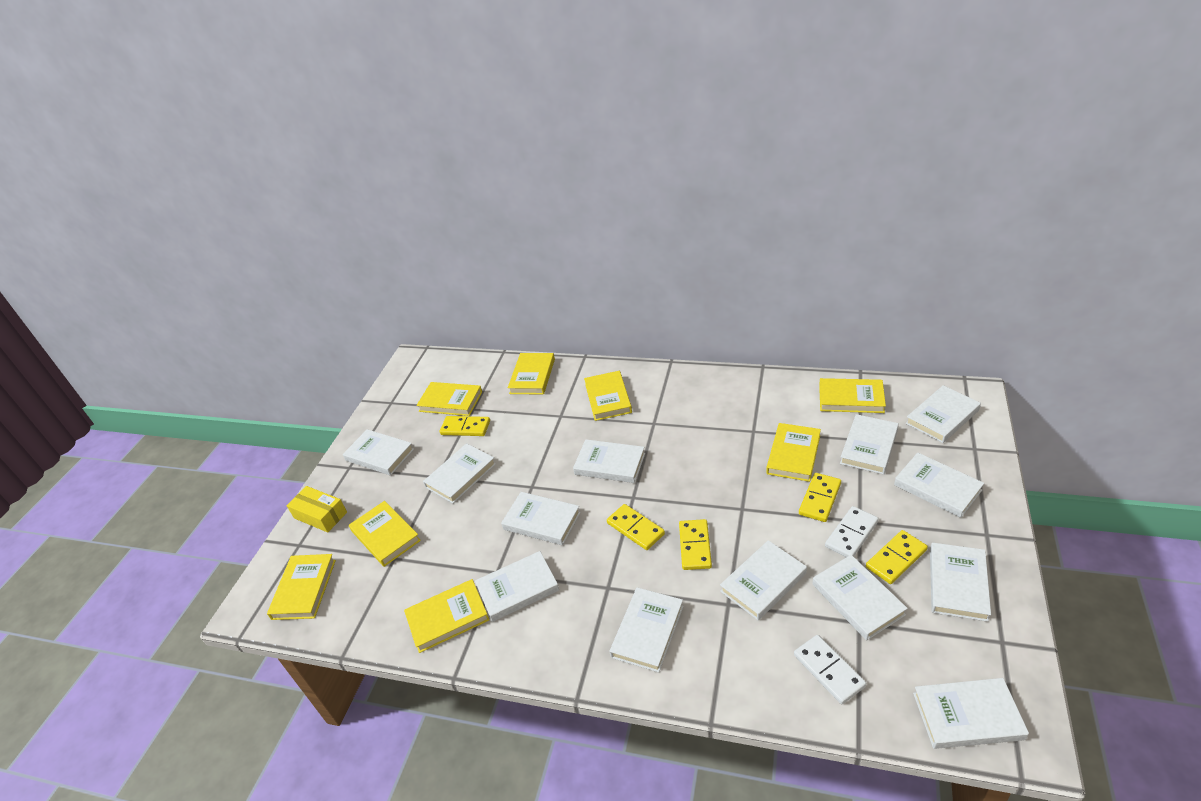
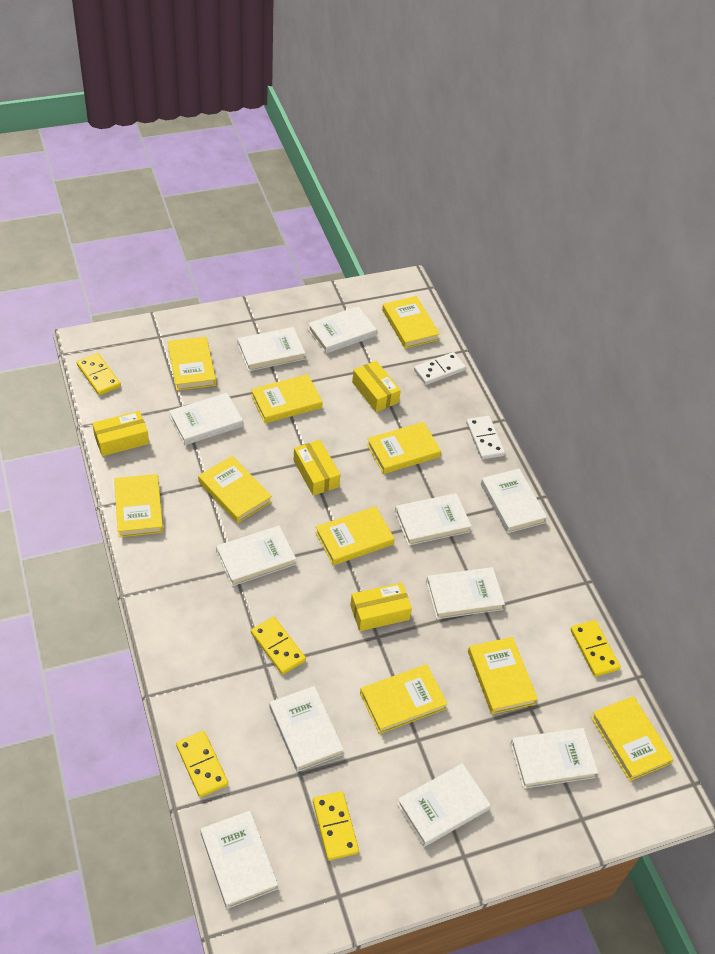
white book: [343,429,414,475] [423,443,496,504] [475,551,559,622] [501,492,581,545] [573,439,645,483] [609,587,684,673] [720,540,807,620] [813,555,908,640] [840,414,899,475] [894,453,984,518] [906,385,981,443] [913,678,1029,749] [930,543,991,622] = 13 -> [169,393,243,445] [200,811,278,909] [216,526,296,586] [237,327,305,371] [269,686,344,772] [308,306,377,354] [395,493,472,546] [397,763,491,847] [426,567,505,619] [481,468,547,533] [510,728,598,789] = 11
yellow book: [267,554,336,620] [349,501,421,567] [404,579,490,653] [416,382,482,416] [508,353,555,394] [584,371,632,421] [766,423,821,482] [819,378,886,413] = 8 -> [114,474,163,537] [168,337,216,391] [198,456,272,523] [251,374,323,423] [315,506,394,565] [360,664,447,734] [367,422,441,474] [382,296,440,348] [468,637,538,714] [591,696,673,781] = 10
yellow box: [287,486,347,532] = 1 -> [92,411,149,456] [294,440,340,496] [350,583,412,631] [352,361,401,412] = 4

